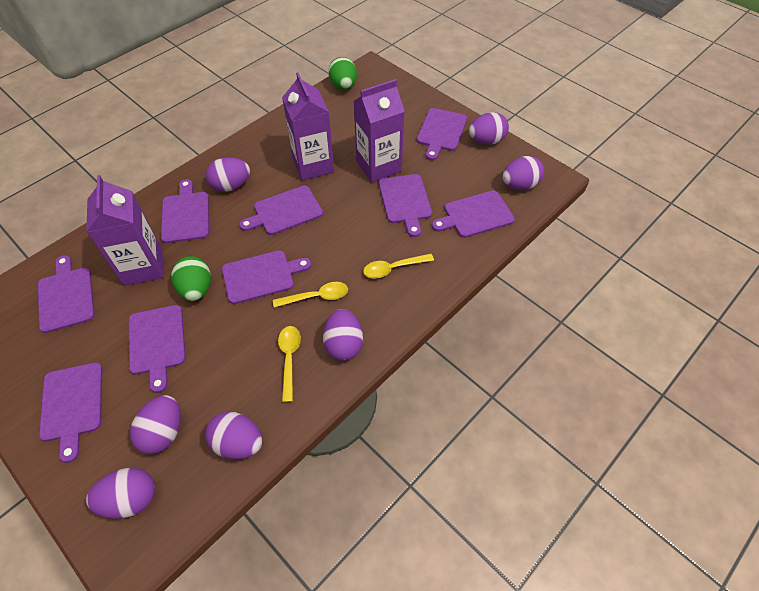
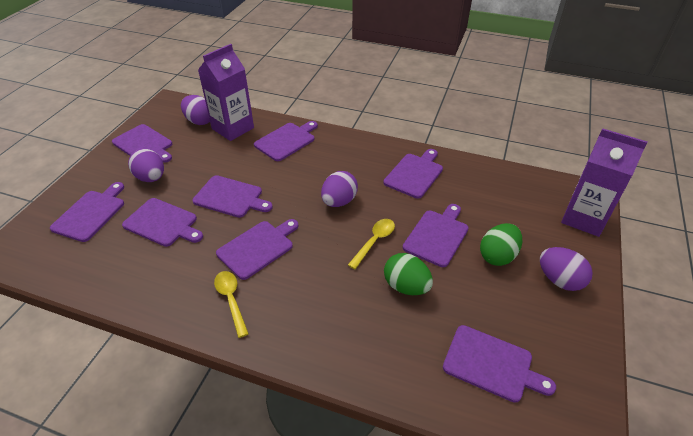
purple carton: [86,175,164,286] [282,72,334,181] [354,79,405,183] = 3 -> [198,44,254,141] [561,128,648,237] = 2
purple egg: [86,468,155,519] [130,395,181,454] [205,411,262,459] [206,157,250,192] [323,309,363,361] [469,112,509,145] [502,156,544,190] = 7 -> [128,149,164,182] [181,95,210,125] [321,171,358,207] [540,247,593,291] = 4
yellow spoon: [273,282,348,308] [278,326,301,402] [363,254,434,278] = 3 -> [214,271,249,338] [348,219,395,269] = 2

